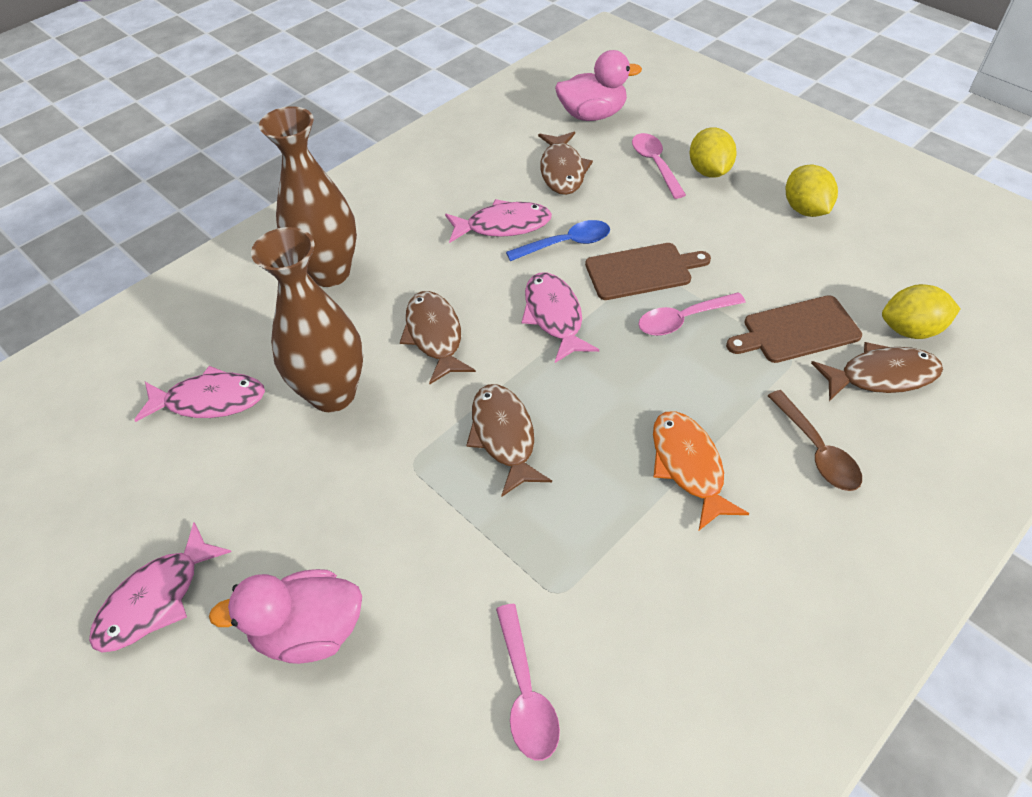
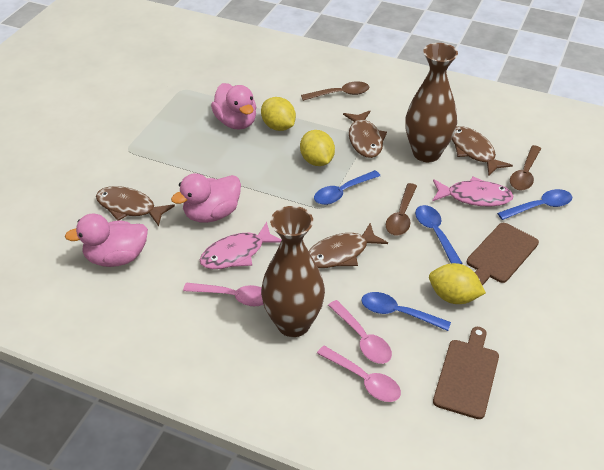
blue spoon: [506,220,610,261] = 1 -> [314,170,380,205] [361,292,451,331] [415,205,463,264] [497,189,572,220] = 4
brown spoon: [768,390,862,491] = 1 -> [301,81,369,101] [386,183,417,236] [510,145,541,191] = 3
orange fish: [653,411,749,530] = 1 -> none = 0
pink duck: [209,569,362,664] [555,50,642,121] = 2 -> [65,214,148,267] [171,173,241,223] [211,83,256,130] = 3
pink fish: [89,522,232,652] [134,366,265,422] [445,199,552,243] [522,272,599,363] = 4 -> [200,222,281,269] [432,177,514,207] = 2

